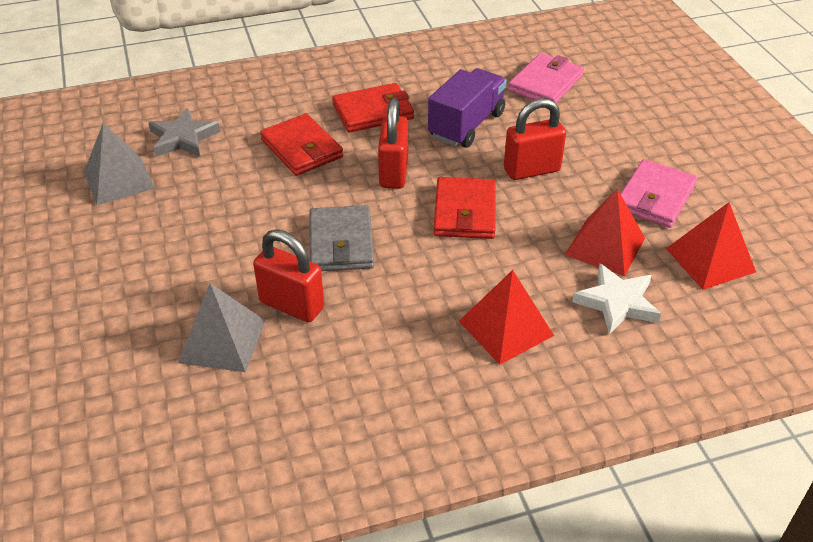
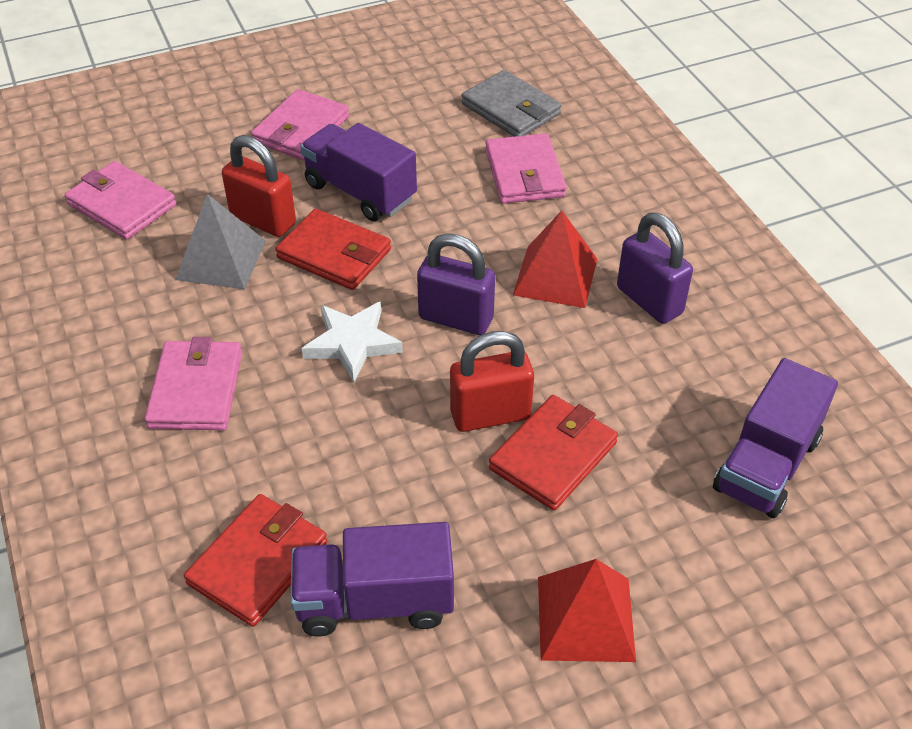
grey pyramid: [84,123,155,205] [178,283,265,372] = 2 -> [175,194,266,290] = 1
grey star: [148,108,220,157] = 1 -> none = 0
pink wallet: [508,53,584,103] [621,159,697,228] = 2 -> [65,161,176,240] [144,337,242,430] [251,89,349,160] [485,133,567,204] = 4
purple padlock: none = 0 -> [417,233,495,335] [617,213,693,324] = 2
purple truck: [428,68,507,148] = 1 -> [290,522,454,636] [300,123,417,221] [713,358,838,518] = 3
red padlock: [253,229,324,322] [378,98,408,189] [504,98,566,180] = 3 -> [222,135,296,237] [450,331,534,432] = 2
red pyramid: [459,270,554,365] [565,189,645,276] [666,202,756,290] = 3 -> [513,210,597,308] [538,559,636,662] = 2

